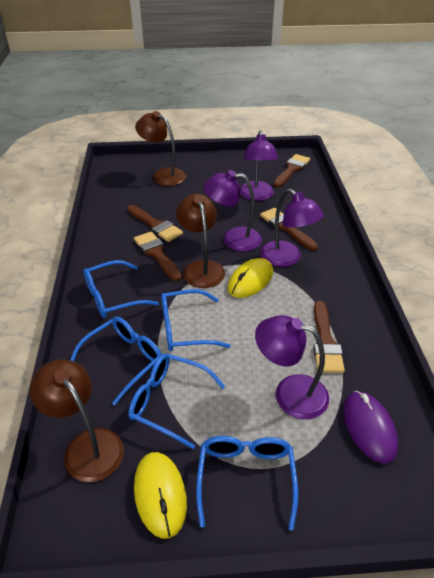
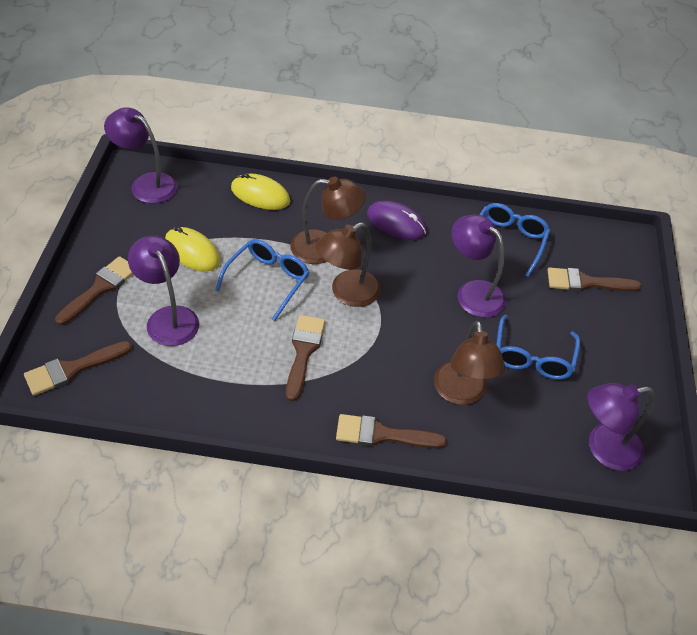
blue glasses: [70,317,162,405] [84,260,159,318] [128,353,225,449] [161,289,231,351] [196,436,298,531] = 5 -> [215,239,310,321] [479,203,550,277] [497,315,580,379] = 3

